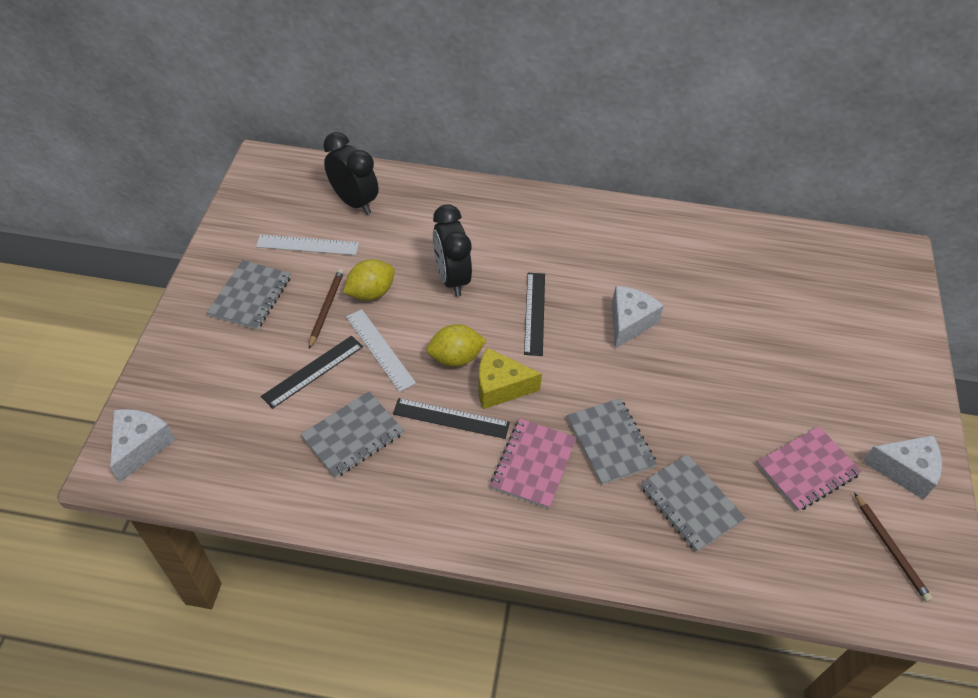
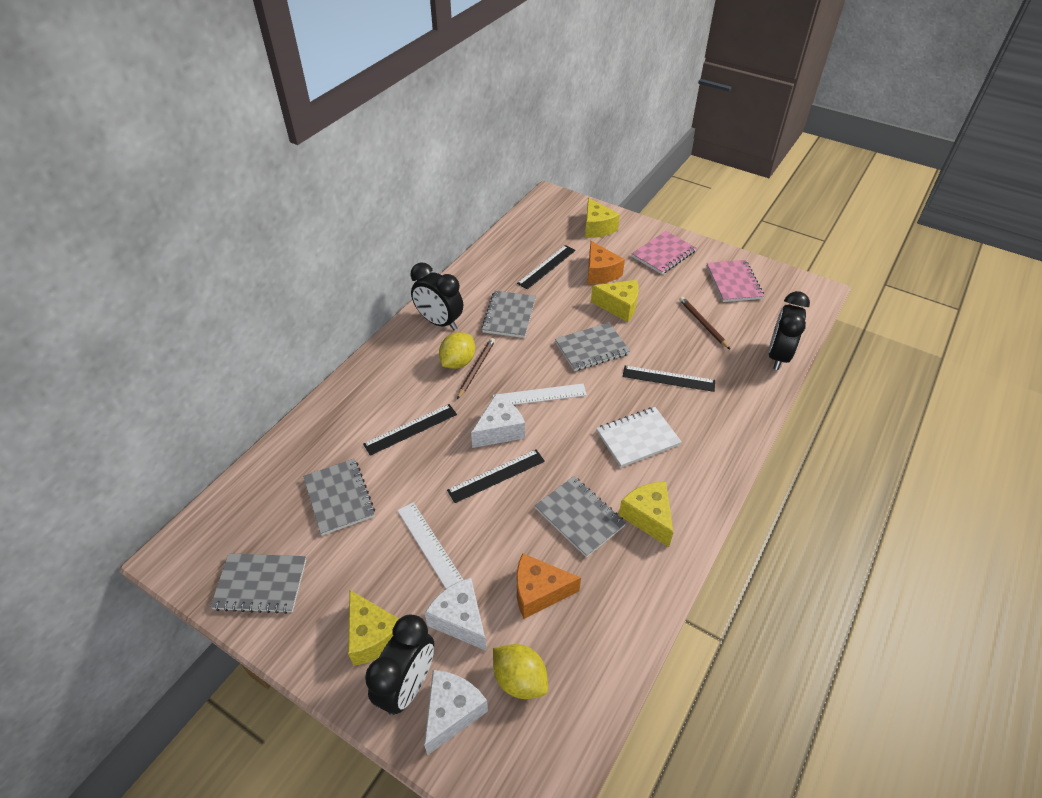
black clock: [323,132,378,214] [433,204,472,297] = 2 -> [365,614,434,715] [410,263,463,330] [768,291,810,370] = 3
black ruler: [261,336,363,409] [393,398,510,439] [524,273,545,356] = 3 -> [363,404,457,456] [447,449,545,503] [517,245,576,289] [623,366,715,392] = 4
grey notebook: [207,260,291,330] [301,391,404,478] [567,398,657,485] [641,454,745,552] = 4 -> [210,553,306,614] [303,459,375,535] [481,291,536,338] [535,476,626,558] [555,323,630,371] = 5
orange cheese: none = 0 -> [517,553,581,619] [588,241,625,284] = 2
white notebook: none = 0 -> [596,407,682,467] = 1
yellow cheese: [478,348,542,409] = 1 -> [348,590,399,666] [585,198,620,238] [591,280,639,322] [619,482,673,547] = 4

